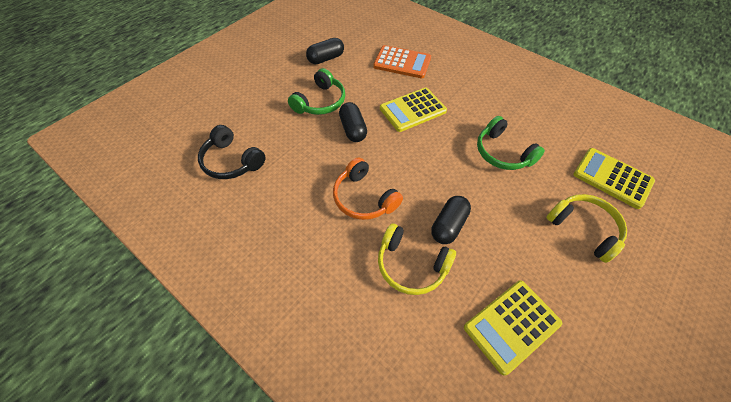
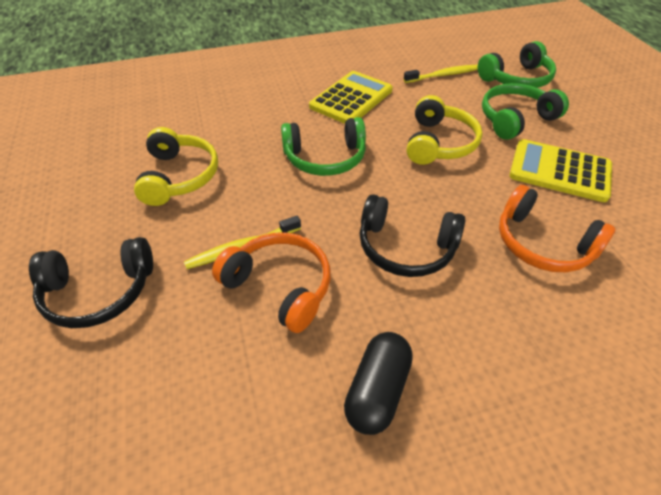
black capsule: [306,38,344,64] [339,102,367,142] [431,196,471,244] = 3 -> [344,332,413,435] = 1
black headphones: [198,125,266,179] = 1 -> [29,237,153,328] [359,194,465,277] = 2
green headphones: [288,68,345,115] [477,116,545,170] = 2 -> [281,117,366,176] [478,41,556,88] [482,83,569,140] = 3
orange calculator: [373,45,431,78] = 1 -> none = 0
orange headphones: [333,158,403,220] = 1 -> [212,232,331,333] [499,185,616,272] = 2
yellow calculator: [380,87,447,132] [464,281,562,376] [573,148,655,209] = 3 -> [309,71,392,124] [509,139,612,202] = 2
yellow toothbrush: none = 0 -> [184,216,301,269] [404,65,478,83] = 2

